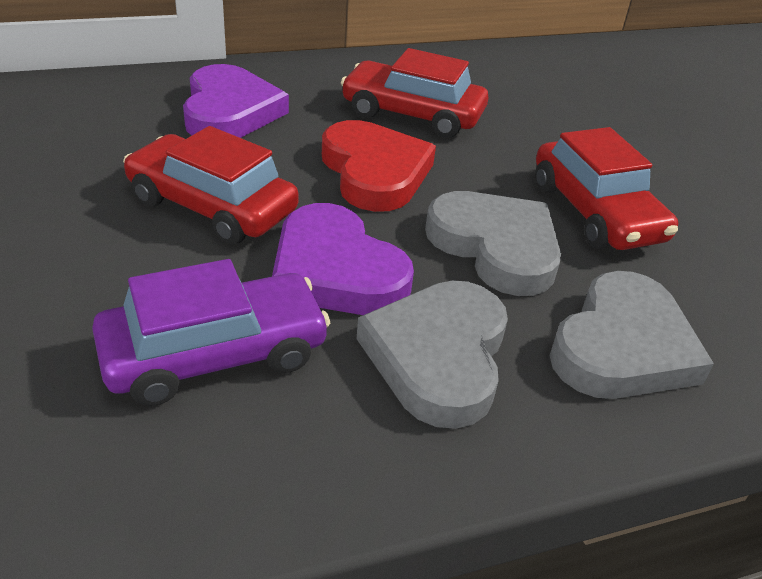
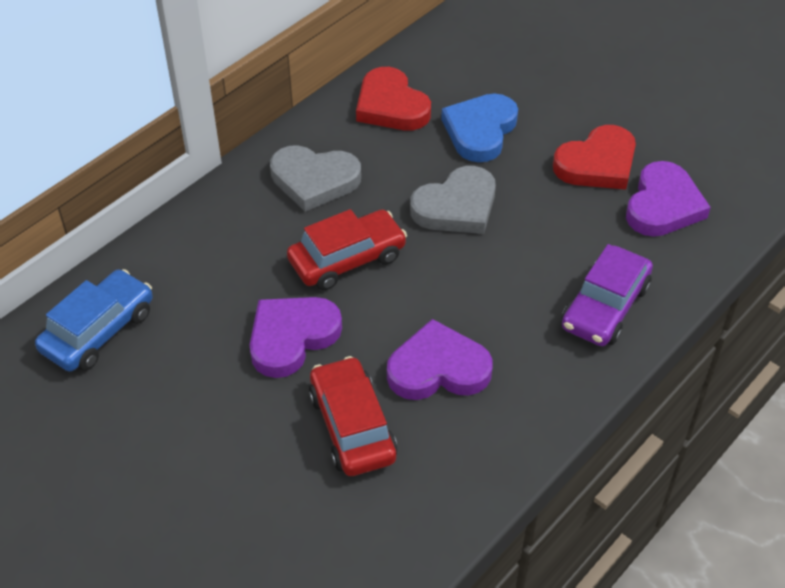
blue car: none = 0 -> [35,269,153,372] = 1
blue heart: none = 0 -> [441,93,518,162] = 1
grey heart: [357,280,508,429] [425,191,561,296] [549,271,714,399] = 3 -> [270,145,361,212] [410,166,496,234] = 2
purple heart: [183,64,289,138] [272,203,414,315] = 2 -> [250,297,342,378] [387,319,493,400] [626,161,711,237] = 3
red car: [123,126,299,244] [341,48,488,138] [535,127,678,250] = 3 -> [287,209,407,290] [309,356,397,476] = 2
red heart: [322,120,436,212] = 1 -> [356,67,431,130] [553,125,636,190] = 2

